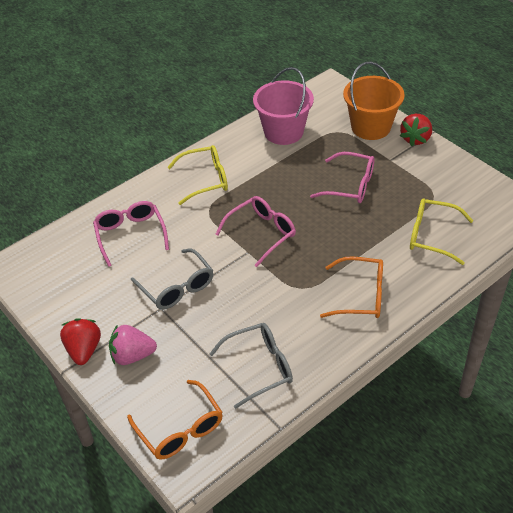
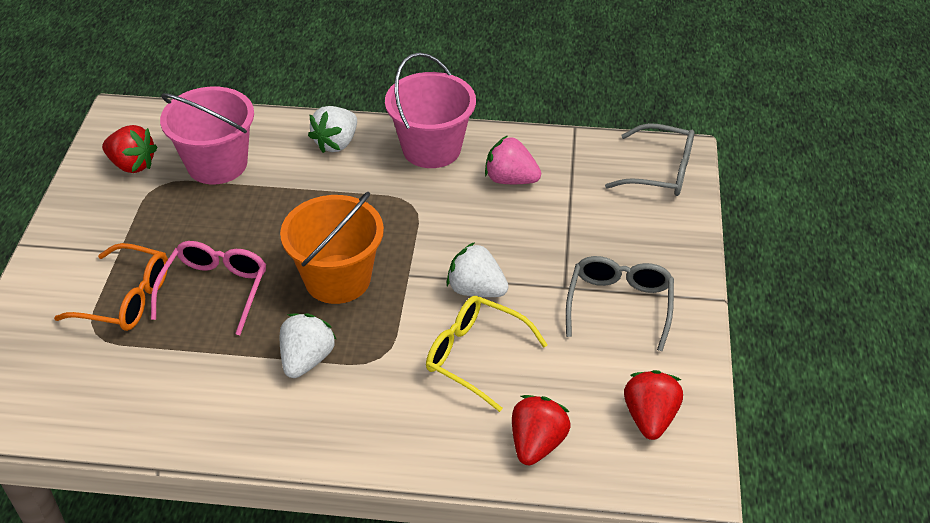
orange glasses: [127,380,223,460] [320,257,383,318] = 2 -> [54,243,168,331] = 1
pink bucket: [253,67,314,145] = 1 -> [160,87,254,184] [385,52,476,168] = 2
pink glasses: [93,201,169,267] [215,196,296,267] [310,152,375,203] = 3 -> [151,241,266,335] = 1
red strawberry: [60,318,101,365] [400,114,432,146] = 2 -> [102,125,158,173] [512,395,570,465] [624,370,683,440] = 3
white strawberry: none = 0 -> [280,313,336,378] [308,106,357,153] [447,242,509,297] = 3
yellow glasses: [167,145,228,205] [410,199,473,265] = 2 -> [426,296,548,412] = 1

